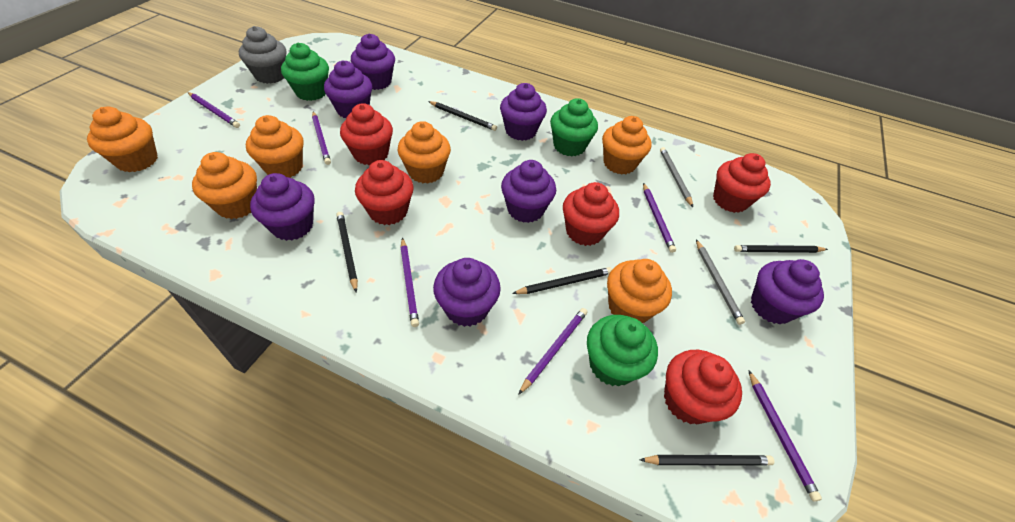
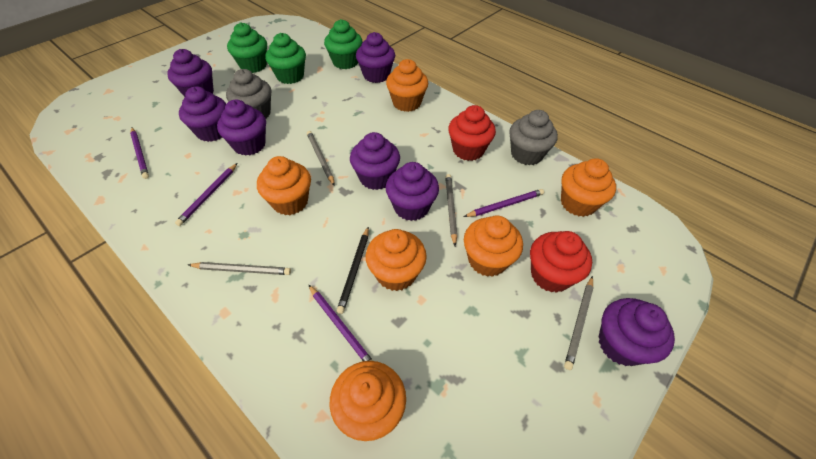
black pencil: [336,212,358,293] [428,101,497,131] [512,267,612,294] [639,455,775,466] [734,245,828,253] = 5 -> [337,227,369,314] = 1
grey cupcake: [239,26,286,84] = 1 -> [226,69,271,119] [509,110,558,165] = 2
grey pencil: [660,147,693,207] [696,239,745,325] = 2 -> [188,262,291,275] [307,131,335,186] [445,174,457,246] [564,276,594,370] = 4
purple pencil: [188,92,240,128] [312,112,331,165] [400,237,419,327] [518,308,587,395] [643,183,676,253] [748,370,822,502] = 6 -> [130,128,149,179] [175,163,237,226] [309,285,373,361] [464,189,544,217] = 4
red cupcake: [340,103,393,165] [355,160,414,225] [563,182,619,246] [664,350,742,425] [713,153,771,213] = 5 -> [448,105,496,161] [530,231,592,293] = 2

